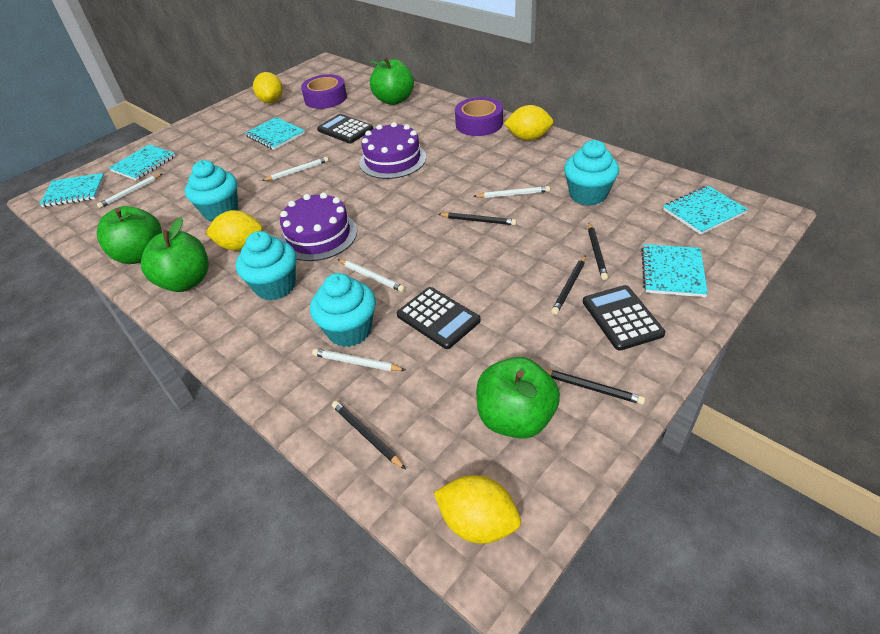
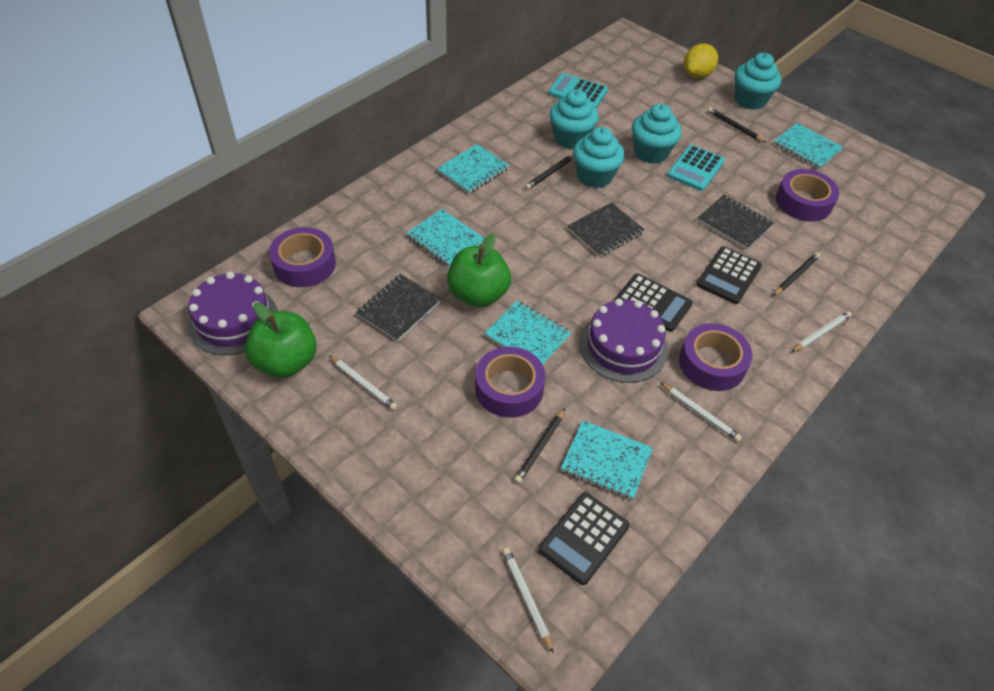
black notebook: none = 0 -> [356,274,441,342] [567,202,645,257] [697,195,774,249] = 3
black pencil: [332,401,406,469] [438,212,517,225] [545,370,645,405] [551,255,586,315] [588,222,608,280] = 5 -> [514,408,565,484] [525,154,574,190] [708,107,765,142] [773,252,820,296] = 4
green apple: [97,206,162,264] [141,217,209,292] [370,57,414,105] [476,357,560,439] = 4 -> [245,302,317,378] [447,233,511,307] = 2
purple tape: [301,74,347,109] [455,97,503,136] = 2 -> [269,227,336,287] [475,347,546,418] [679,323,753,391] [776,169,839,222] = 4
turquoise calculator: none = 0 -> [548,73,608,108] [667,145,725,191] = 2
white pencil: [97,174,162,208] [262,157,329,181] [312,349,405,371] [338,259,405,292] [473,186,550,198] = 5 -> [329,356,398,410] [502,547,554,654] [661,383,742,442] [792,311,852,352] = 4
yellow lemon: [206,210,263,251] [253,72,283,103] [434,475,521,544] [504,105,553,140] = 4 -> [684,44,718,79] = 1

